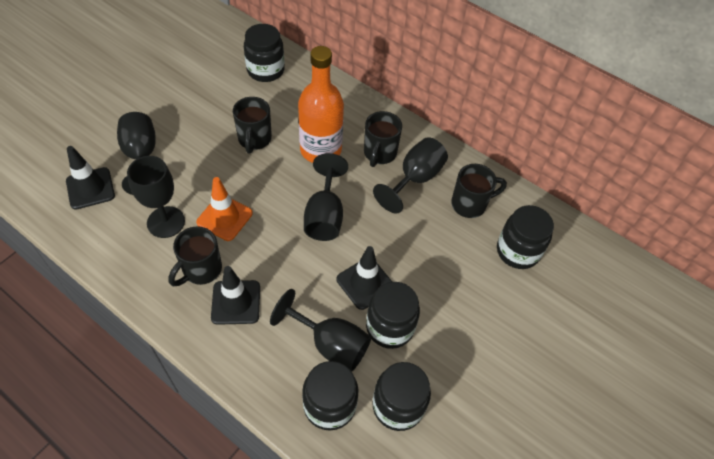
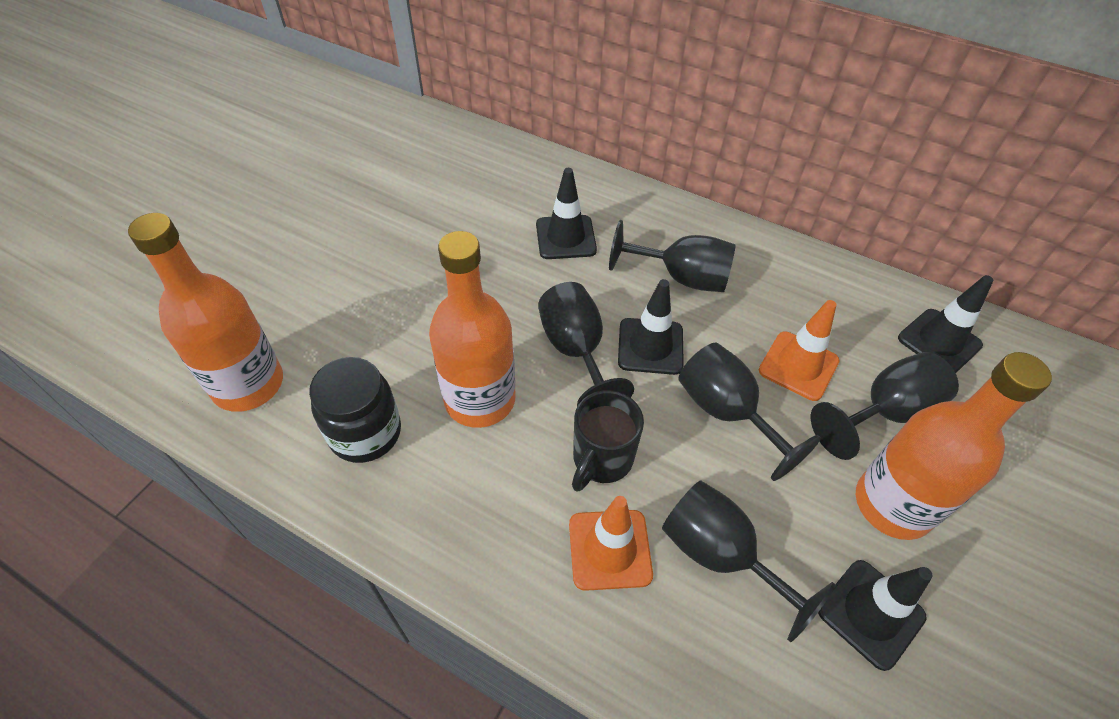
black jar: [244,24,285,82] [302,361,359,431] [366,282,420,349] [372,362,431,431] [497,205,554,269] = 5 -> [309,357,401,463] = 1
black mug: [168,226,222,286] [233,97,272,154] [364,111,402,167] [451,164,507,218] = 4 -> [572,390,644,492] = 1
black traffic cone: [66,146,115,210] [211,266,260,325] [337,246,392,310] = 3 -> [536,168,597,259] [618,279,684,375] [818,560,933,671] [898,275,993,373] = 4
orange bottle: [298,46,344,163] = 1 -> [128,213,283,412] [429,231,516,428] [856,352,1052,540] = 3
orange traffic cone: [196,177,253,241] = 1 -> [569,496,653,591] [759,300,840,401] = 2

